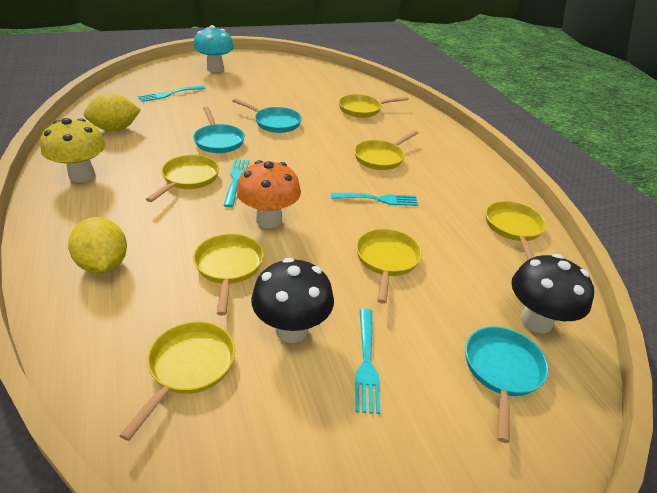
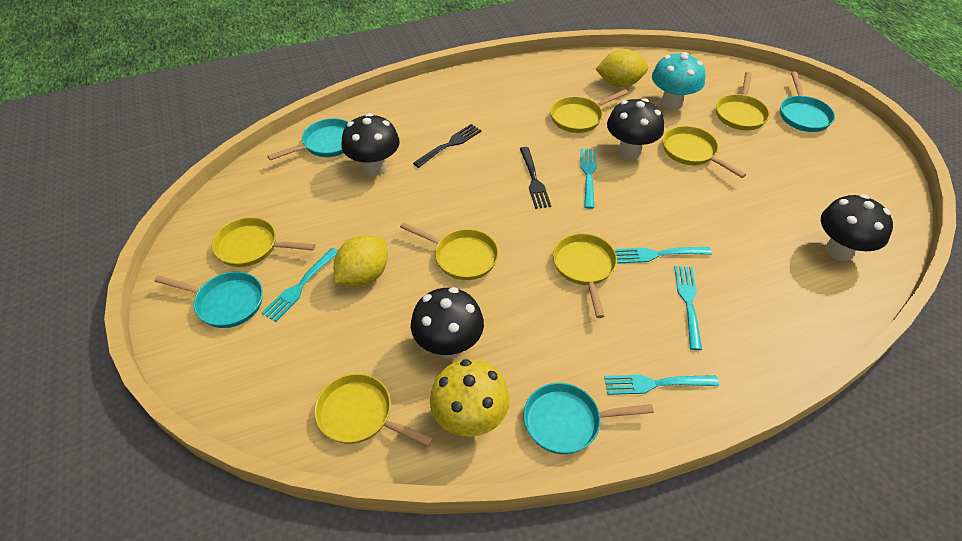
black fork: none = 0 -> [413,124,481,168] [520,147,551,209] = 2
black mushroom: [251,258,334,343] [511,254,594,334] = 2 -> [341,113,400,176] [411,287,484,359] [607,98,664,159] [821,194,893,261] = 4
orange mushroom: [236,160,301,228] = 1 -> none = 0
turquoise fork: [138,85,206,102] [223,159,249,207] [331,193,418,206] [355,309,380,414] = 4 -> [262,248,338,322] [581,148,597,209] [604,375,719,395] [614,247,712,264] [674,266,702,350] = 5
turquoise pan: [193,106,245,153] [233,98,302,133] [465,326,549,443] = 3 -> [154,272,263,328] [267,118,348,160] [523,383,654,454] [780,71,835,132] = 4

